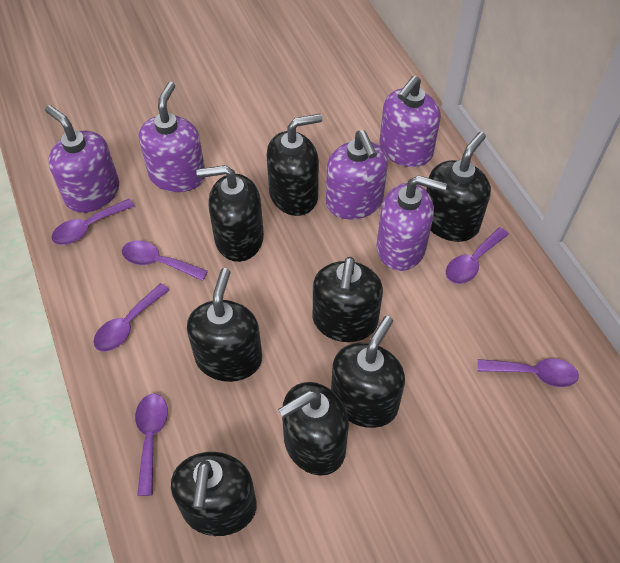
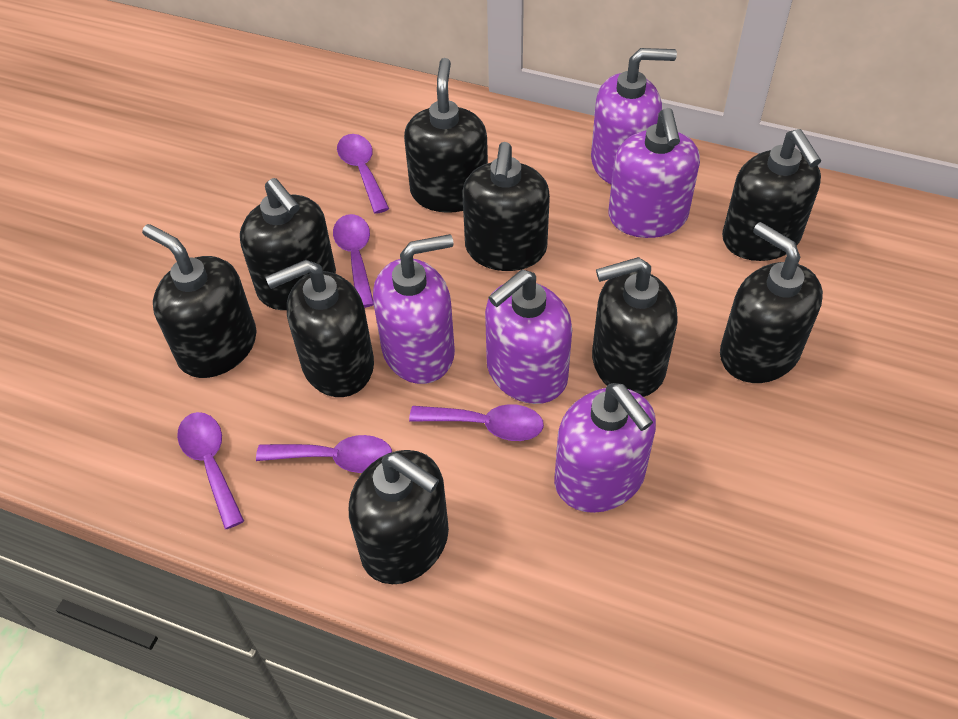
black soap dispenser: [171,452,257,536] [187,268,262,382] [196,165,264,262] [266,114,322,216] [278,382,349,476] [313,257,383,342] [331,316,405,428] [426,132,491,242] = 8 -> [142,224,257,378] [240,178,336,310] [265,260,374,397] [349,450,449,584] [404,58,488,213] [463,142,550,271] [592,257,678,397] [720,222,823,383] [722,129,821,261] = 9
purple spoon: [51,199,134,245] [93,283,169,352] [122,241,208,281] [135,393,168,496] [446,227,509,284] [477,358,579,387] = 6 -> [177,412,244,529] [256,435,392,473] [333,214,374,308] [337,134,389,214] [409,404,544,441] = 5

